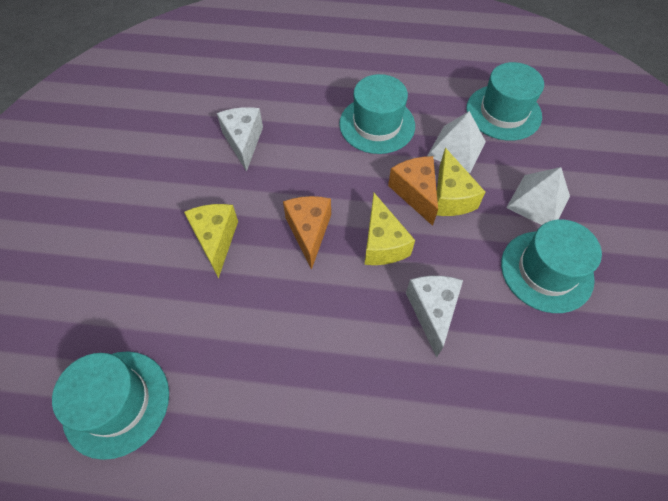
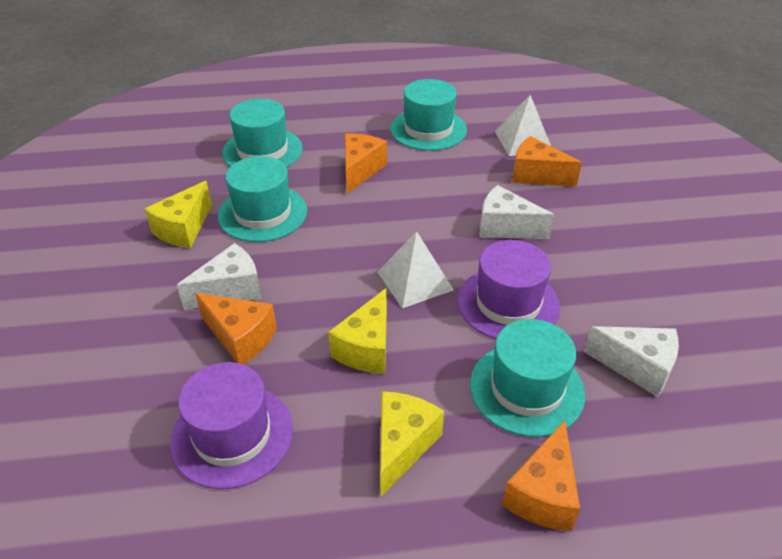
orange cheese: [283,196,331,270] [388,156,438,226] = 2 -> [195,293,277,364] [345,133,387,194] [502,420,580,531] [512,136,582,186] = 4
purple hat: none = 0 -> [170,362,293,489] [458,240,560,339] = 2
white cheese: [217,107,263,172] [406,276,463,357] = 2 -> [177,243,262,310] [480,185,554,239] [583,326,679,397] = 3

